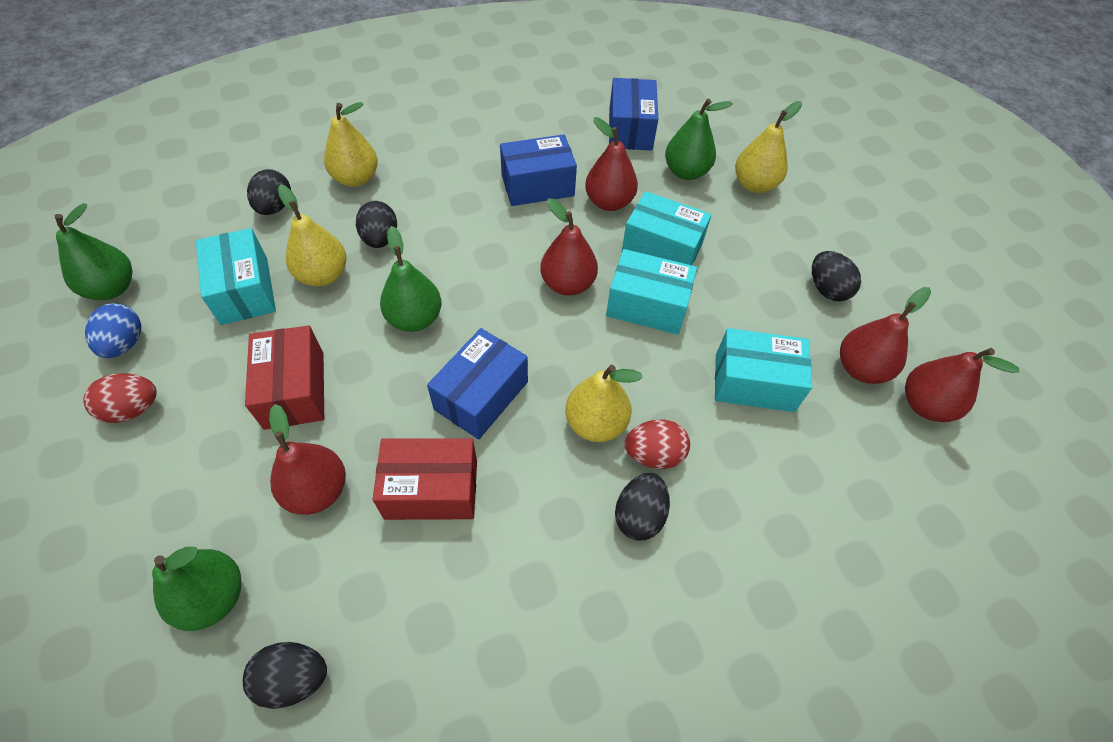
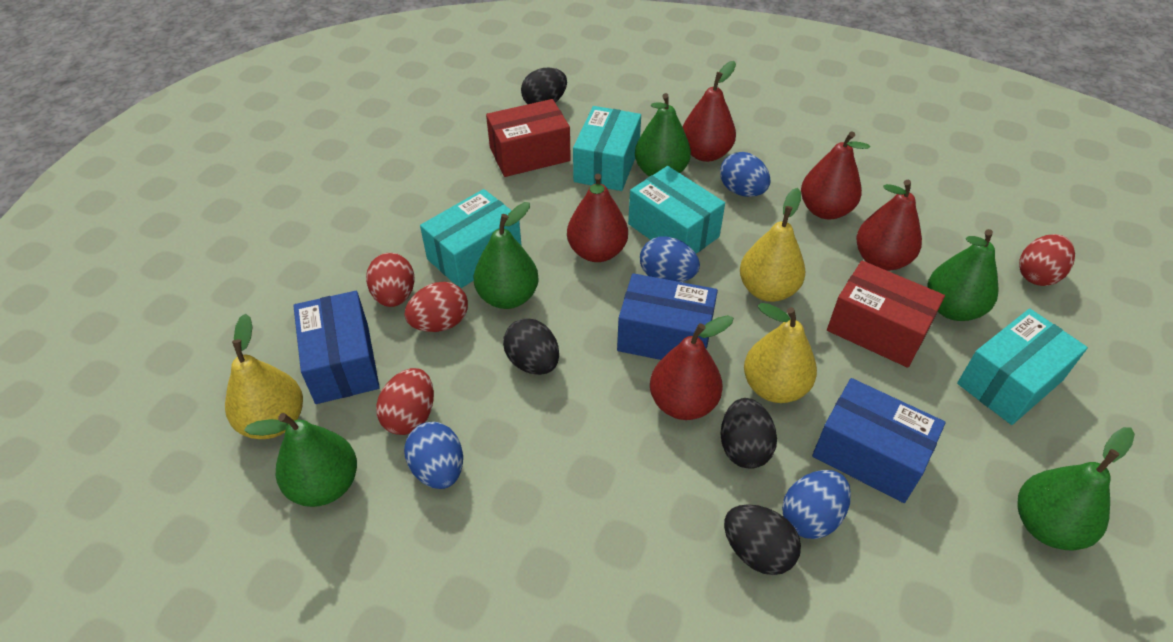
black egg: [243,642,327,709] [247,169,291,215] [356,201,397,248] [615,473,670,540] [812,251,861,302] = 5 -> [503,318,559,375] [521,68,567,104] [721,398,777,469] [724,504,801,575] = 4
blue egg: [85,303,141,358] = 1 -> [404,422,463,489] [640,237,700,282] [720,152,771,197] [782,470,851,539] = 4
green pear: [55,203,132,300] [152,547,242,631] [380,226,441,332] [665,99,733,180] = 4 -> [244,413,357,507] [474,202,539,309] [635,93,691,177] [927,229,999,321] [1017,427,1135,550] = 5
red egg: [83,373,156,423] [624,419,690,469] = 2 -> [366,253,415,307] [376,368,434,435] [404,282,468,332] [1019,234,1075,286] = 4
yellow pear: [278,184,347,286] [324,102,378,187] [565,365,643,442] [735,101,802,193] = 4 -> [225,314,303,439] [740,188,805,302] [744,303,817,403] = 3

